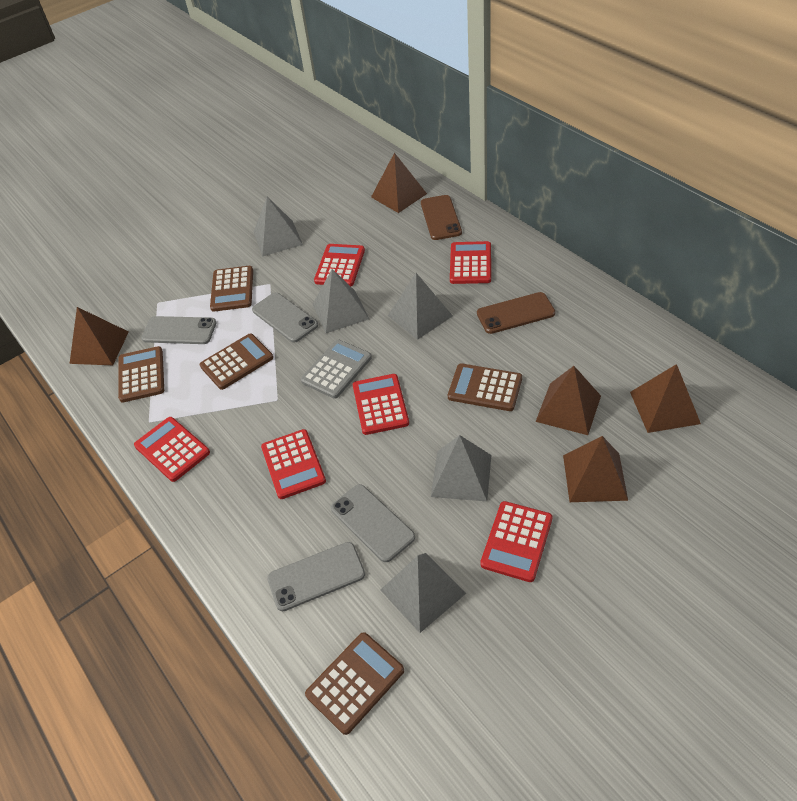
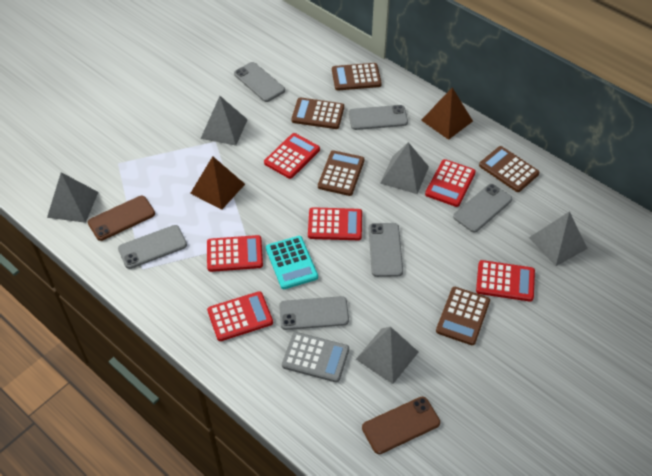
brown pyramid: [70,307,129,365] [371,153,427,213] [536,366,601,435] [563,436,628,502] [630,364,701,433] = 5 -> [190,156,245,210] [421,87,473,140] = 2
grey phone: [141,316,217,344] [252,292,318,342] [267,542,365,611] [331,484,415,562] = 4 -> [118,225,187,269] [234,62,285,102] [279,296,349,330] [349,105,408,130] [369,223,403,277] [453,184,512,233] = 6
turquoise calculator: none = 0 -> [266,236,318,289] = 1

